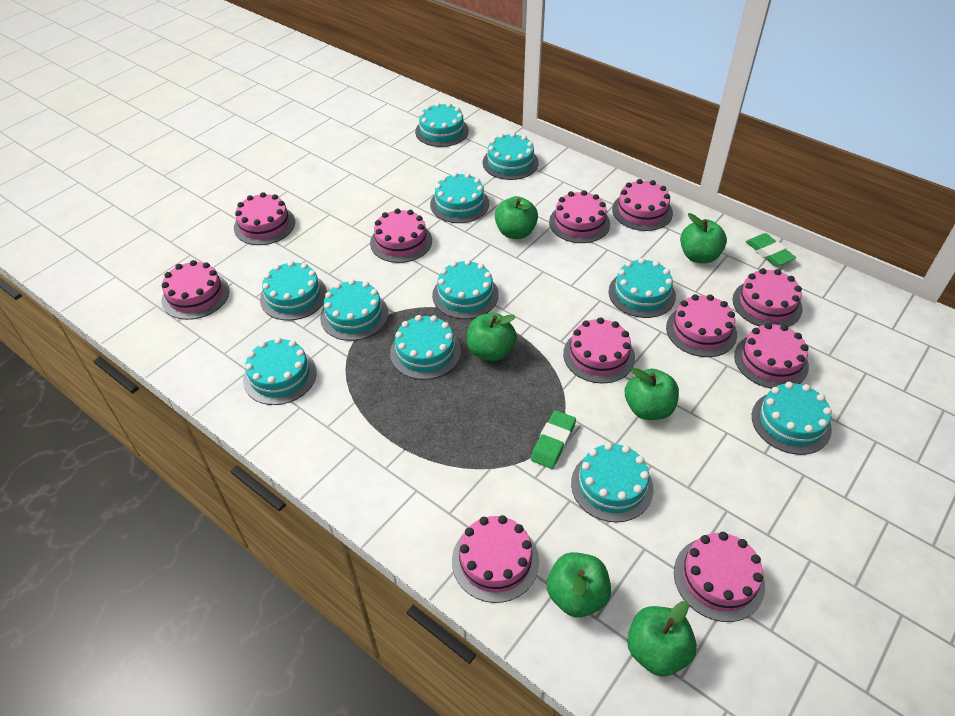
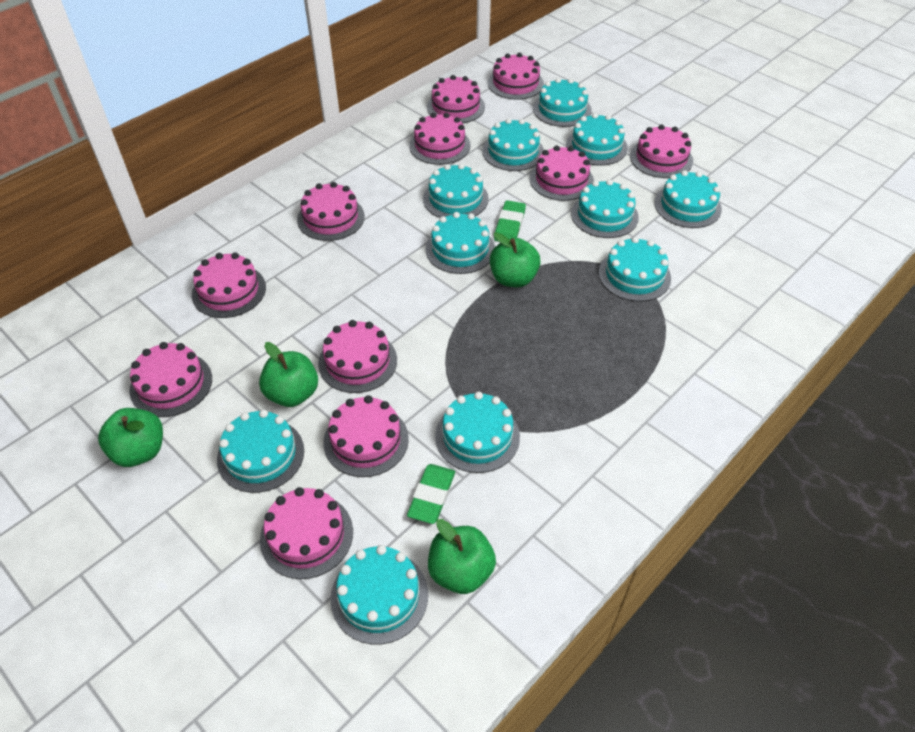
green apple: [467,313,517,361] [495,196,538,239] [547,552,611,618] [625,368,679,420] [627,601,697,677] [680,213,727,263] = 6 -> [98,408,163,467] [259,342,318,407] [428,519,496,594] [490,232,541,287] = 4

